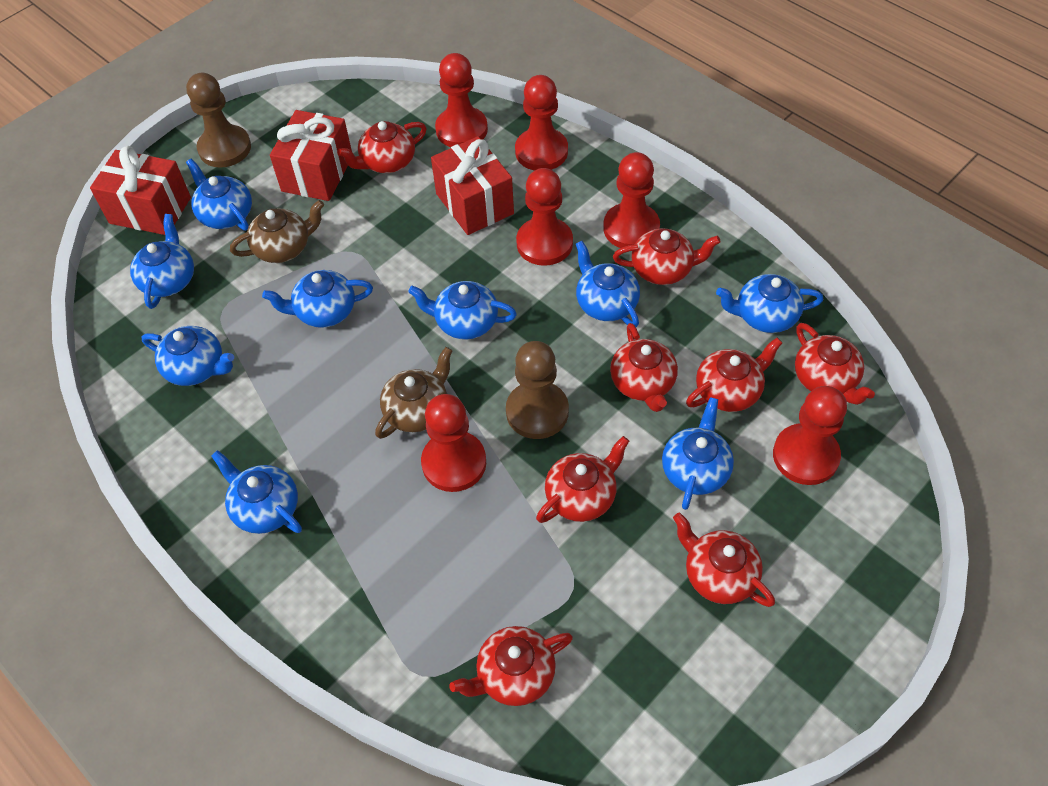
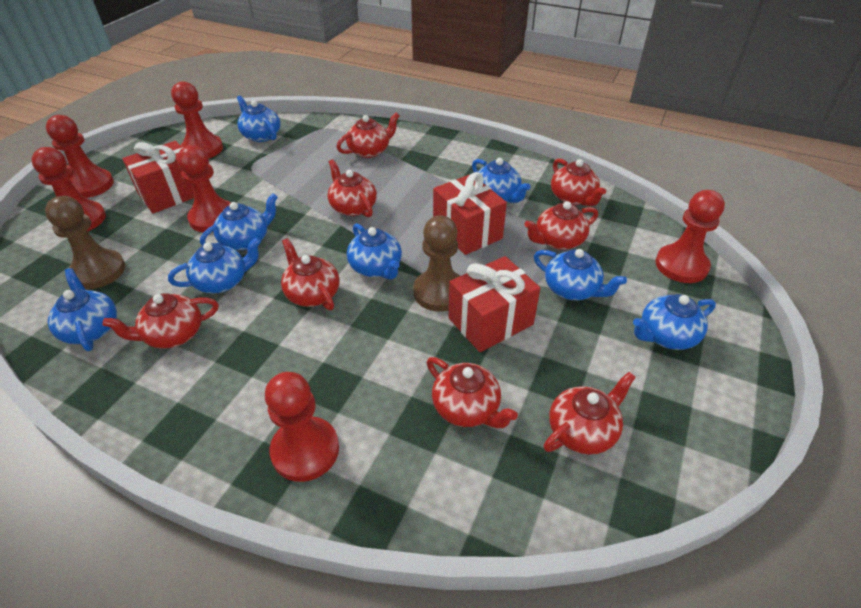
blue teapot: [130,214,194,309] [142,326,234,386] [186,158,252,231] [211,450,302,534] [262,270,373,328] [408,281,517,340] [576,241,640,327] [662,397,734,510] [716,274,824,333] = 9 -> [48,268,117,351] [168,237,261,293] [200,193,278,250] [237,95,280,142] [347,223,402,280] [472,158,530,203] [534,249,627,300] [633,294,716,350] = 8
brown teapot: [230,200,324,263] [375,347,453,439] = 2 -> none = 0

